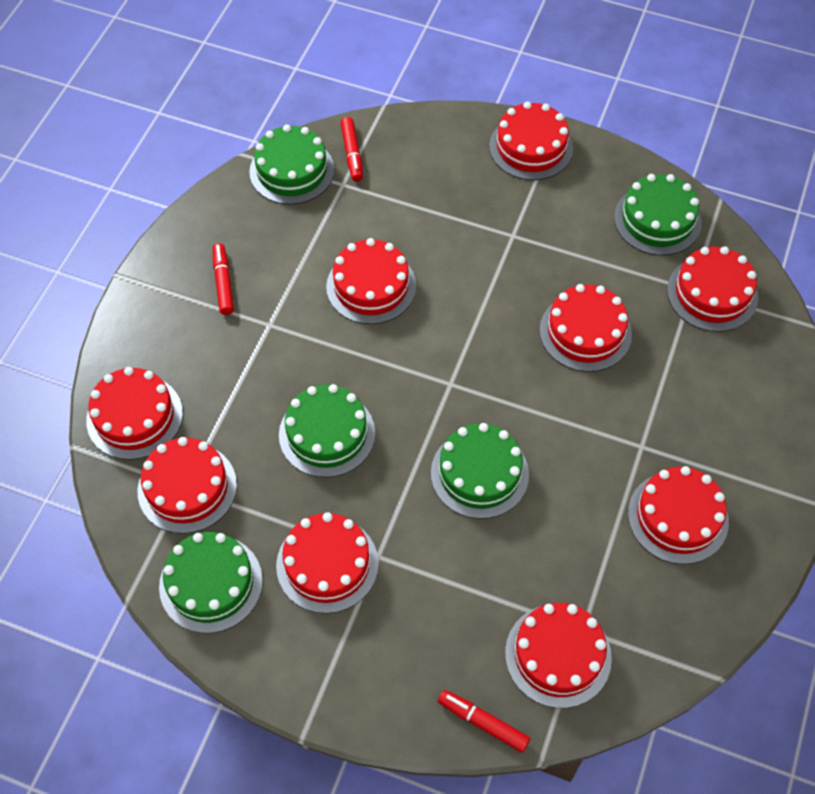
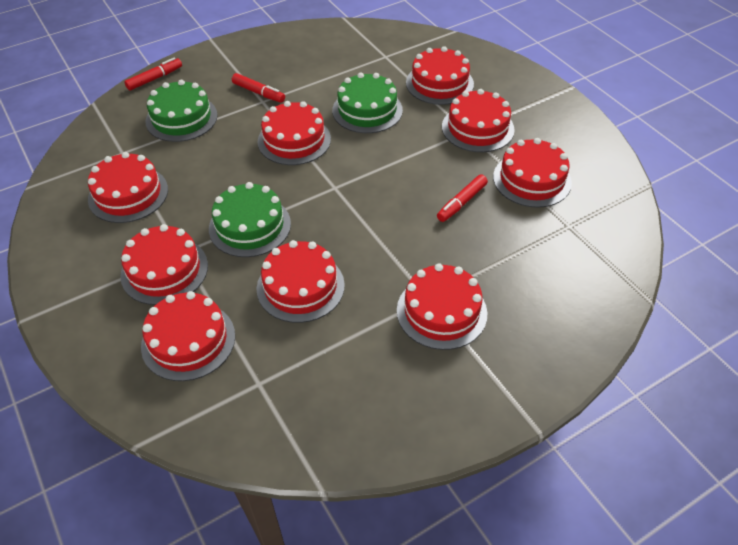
green cake: [159,532,263,633] [249,124,334,204] [279,384,375,478] [431,423,529,519] [614,174,702,255] = 5 -> [146,80,218,142] [209,182,291,257] [332,72,403,133] = 3

